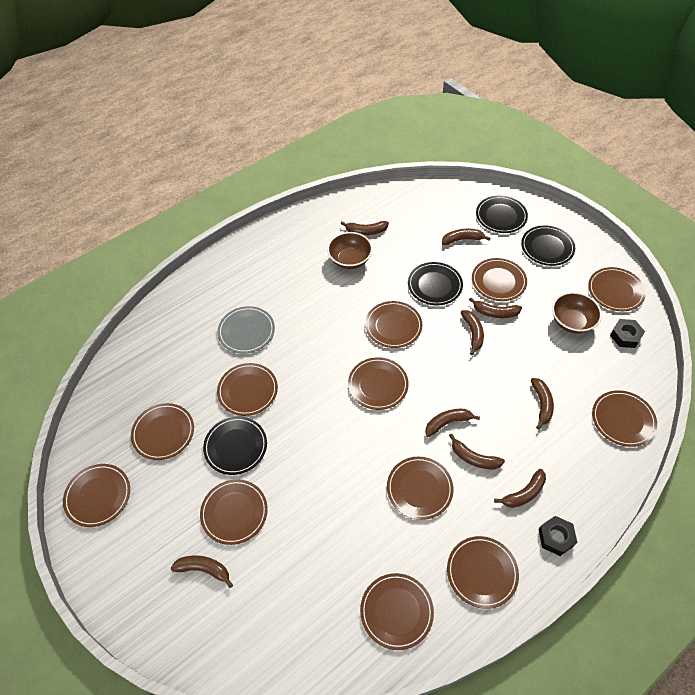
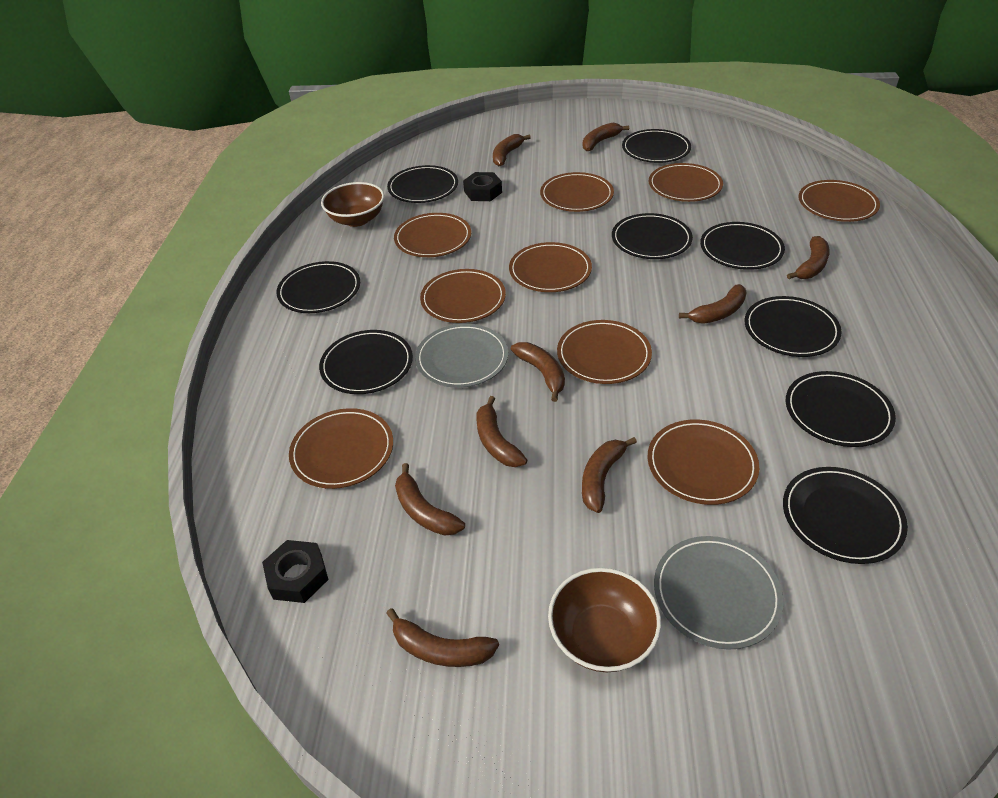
black plate: [203,417,267,475] [408,262,463,305] [476,196,528,233] [521,225,575,266] = 4 -> [276,261,360,313] [319,330,413,394] [387,165,458,203] [612,213,693,259] [622,129,691,163] [700,222,785,270] [745,296,842,357] [783,467,908,564] [786,371,896,447] = 9
brown plate: [63,464,130,527] [131,403,194,460] [200,479,268,545] [217,363,278,416] [348,357,409,410] [360,573,434,650] [365,301,422,348] [387,457,453,520] [447,536,519,609] [472,258,527,301] [588,267,646,311] [592,390,657,447] = 12 -> [289,408,393,489] [394,213,471,257] [420,269,506,323] [509,242,592,292] [540,172,614,212] [557,320,652,384] [648,419,759,505] [649,163,723,202] [798,180,880,222] = 9
grey plate: [217,306,275,354] = 1 -> [415,324,508,388] [654,536,784,650] = 2

